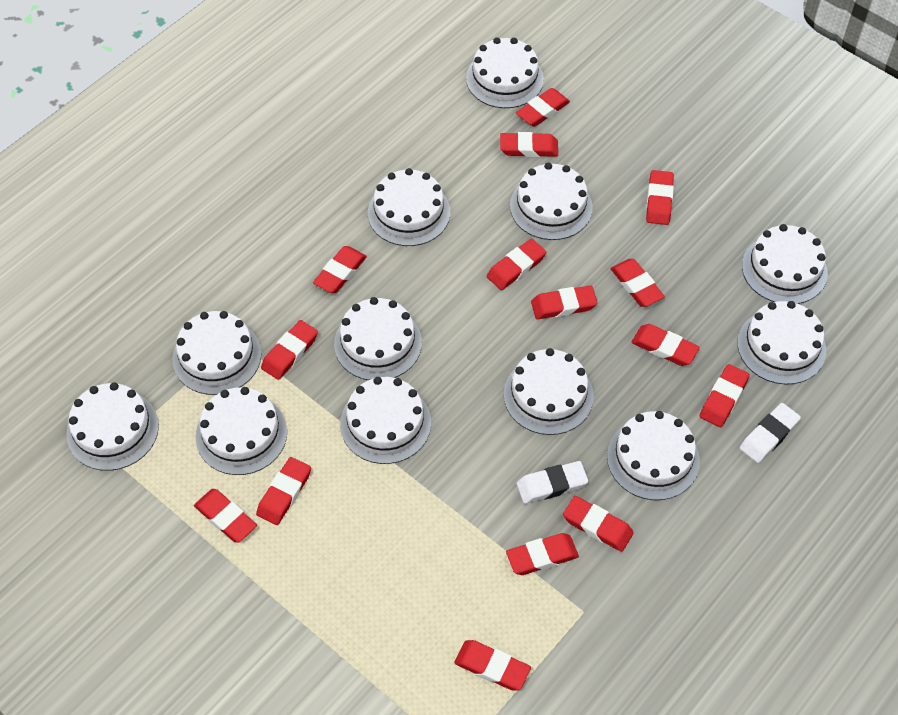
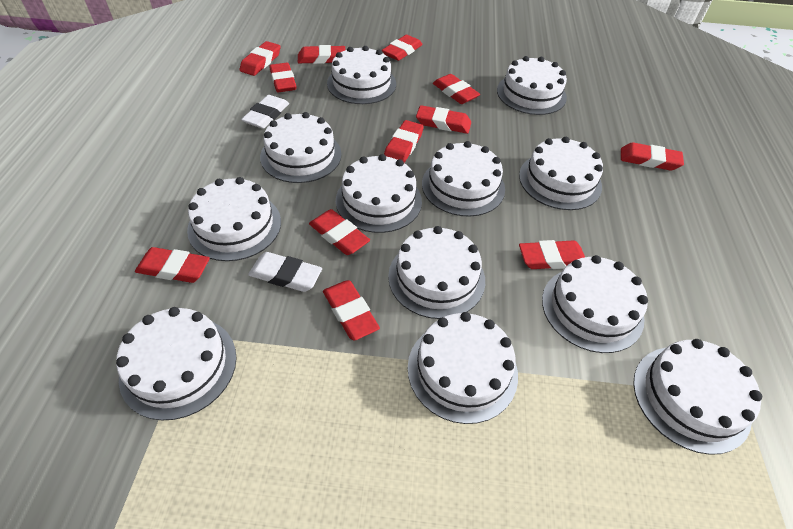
red eraser: [194,489,257,543] [256,457,311,525] [261,320,318,380] [313,246,367,293] [454,640,531,691] [487,239,546,290] [500,132,558,157] [506,533,579,575] [516,88,570,127] [531,285,597,319] [563,496,634,552] [611,259,665,307] [632,324,700,366] [646,170,674,225] [700,364,750,427] = 15 -> [135,247,210,283] [240,41,281,76] [269,63,297,92] [298,45,345,64] [309,209,370,255] [323,280,380,340] [382,35,422,61] [384,120,424,163] [416,105,471,134] [433,74,480,104] [519,240,585,269] [621,142,684,170] = 12

